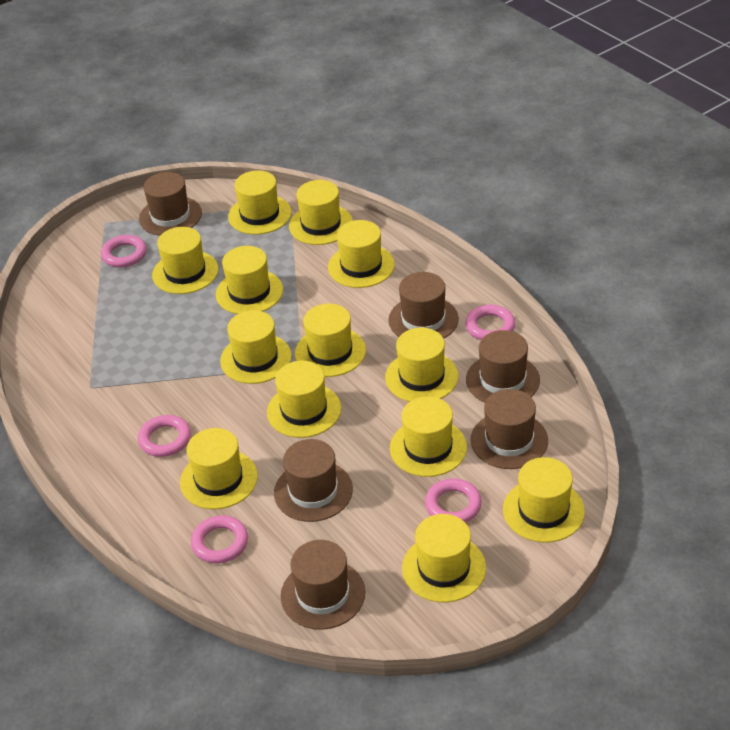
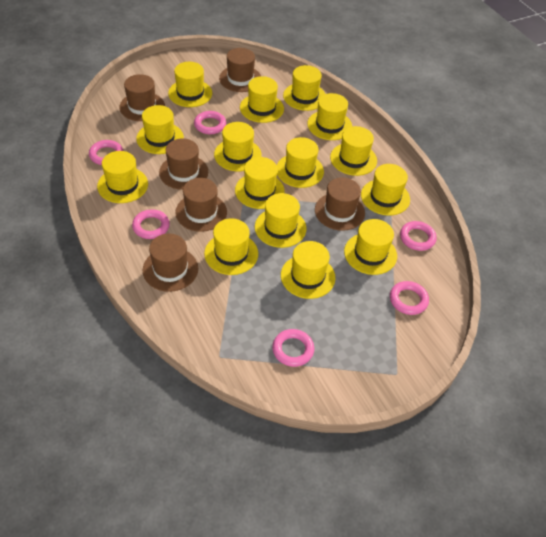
pink ring: [101,235,147,268] [138,415,191,457] [191,515,248,563] [425,478,482,523] [465,305,516,340] = 5 -> [89,140,123,165] [132,209,170,239] [194,111,226,134] [272,329,314,367] [390,281,429,315] [400,221,437,251] = 6
yellow hat: [152,227,218,294] [180,428,258,509] [216,246,283,314] [220,310,292,384] [228,170,291,235] [267,361,341,438] [289,180,353,245] [295,304,366,377] [328,220,395,288] [385,328,459,402] [390,397,467,477] [402,514,486,602] [503,457,585,542] = 13 -> [97,151,148,203] [136,105,184,154] [168,62,212,107] [204,218,258,275] [214,122,262,171] [235,157,285,209] [240,76,284,123] [255,193,307,248] [277,137,324,188] [281,241,335,299] [283,65,325,111] [307,93,352,140] [330,126,377,176] [344,219,397,275] [361,164,410,216] = 15

